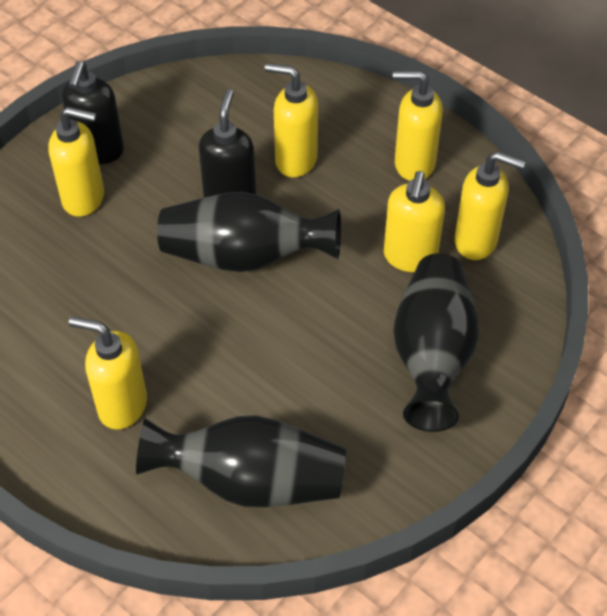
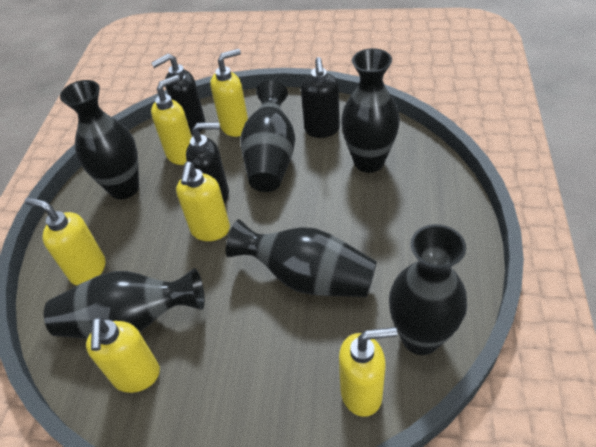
black soap dispenser: [62,61,124,164] [199,89,256,197] = 2 -> [151,54,206,134] [186,122,229,203] [301,57,340,138] = 3
black vase: [136,415,346,507] [157,192,341,272] [393,253,479,432] = 3 -> [44,268,205,339] [60,80,139,199] [226,219,377,297] [241,80,295,192] [341,48,400,173] [389,224,467,355] = 6

